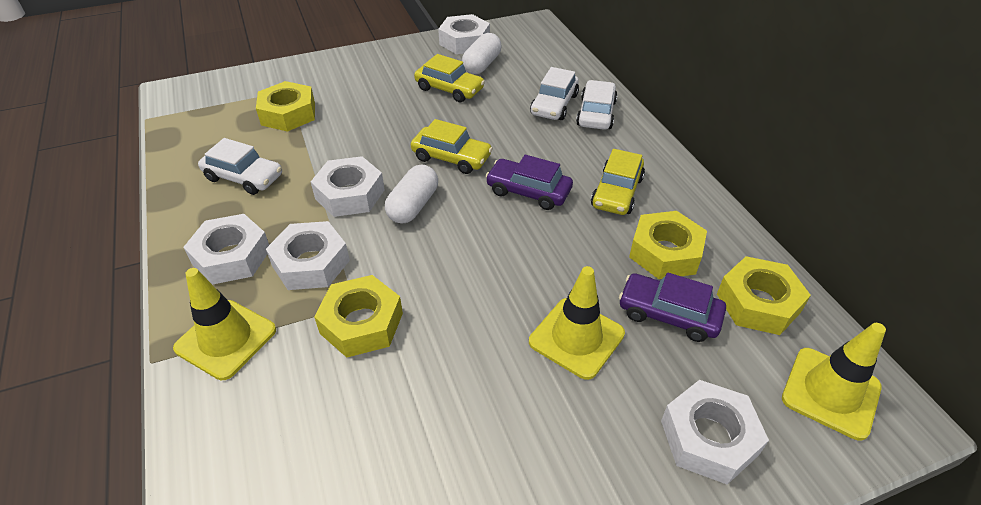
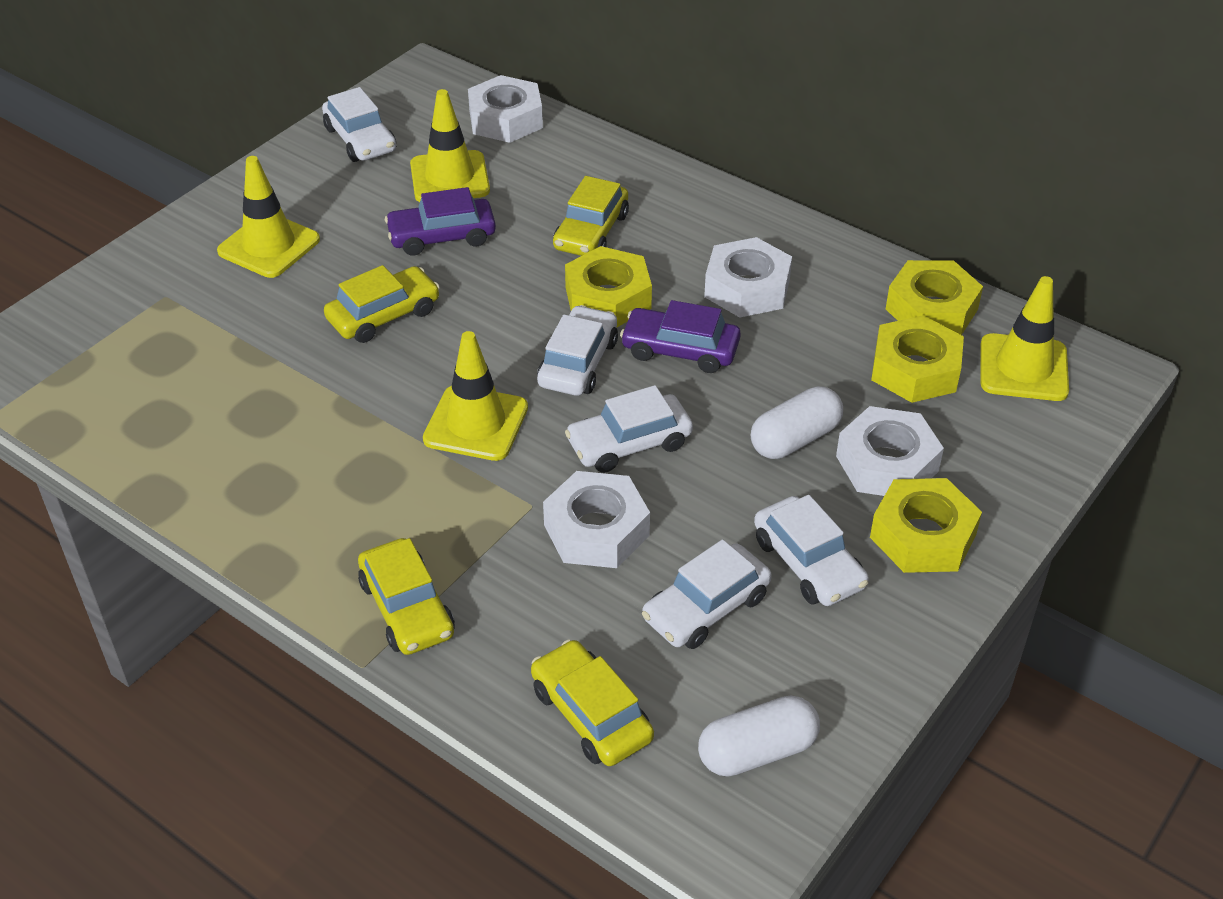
white car: [198,138,282,195] [530,67,579,120] [576,80,618,130] = 3 -> [322,87,396,162] [537,305,618,396] [565,385,693,473] [642,539,772,649] [754,495,869,606] = 5
white nut: [183,214,269,285] [266,221,350,290] [311,156,385,217] [438,14,490,54] [661,380,769,485] = 5 -> [468,75,543,143] [543,471,650,568] [704,237,792,318] [836,406,944,496] = 4
yellow car: [411,119,493,174] [414,54,485,102] [591,149,645,215] = 3 -> [324,265,440,343] [358,538,455,655] [531,639,654,766] [553,176,629,256] = 4
yellow traffic cone: [173,268,276,380] [529,266,625,380] [782,323,886,441] = 3 -> [217,156,320,278] [410,89,490,202] [423,331,528,461] [981,276,1069,401] = 4

